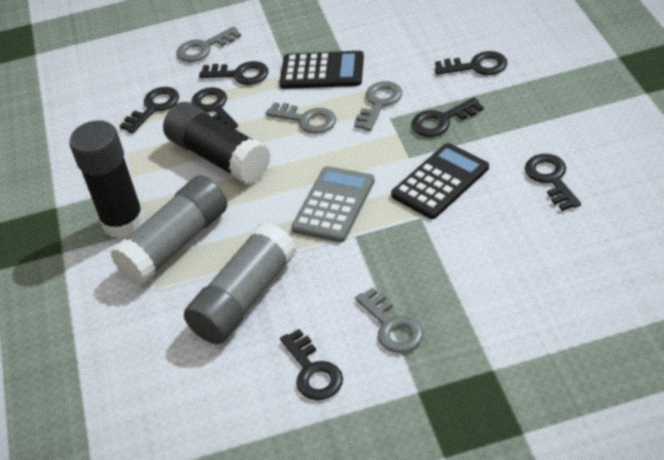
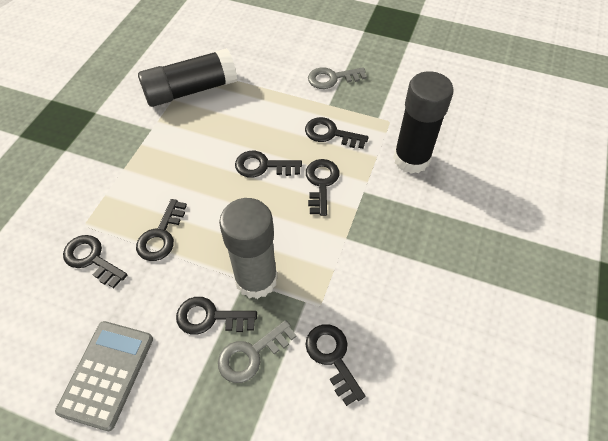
black calculator: [279,51,364,89] [391,143,489,219] = 2 -> none = 0
grey glue stick: [110,175,227,285] [184,222,296,344] = 2 -> [219,198,278,299] = 1
grey key: [177,27,241,62] [265,102,336,134] [354,81,402,131] [355,287,423,353] = 4 -> [218,320,296,383] [308,67,367,89] = 2

